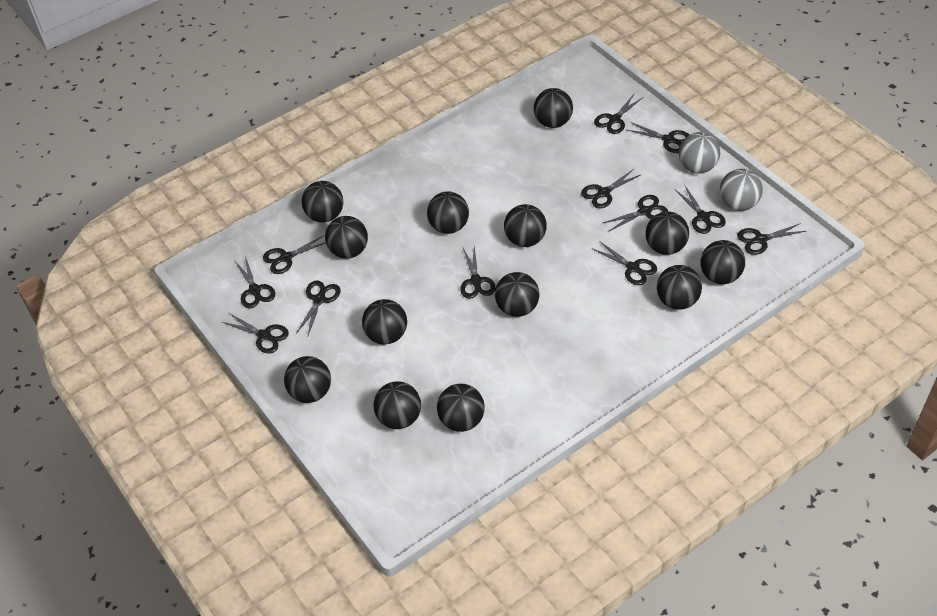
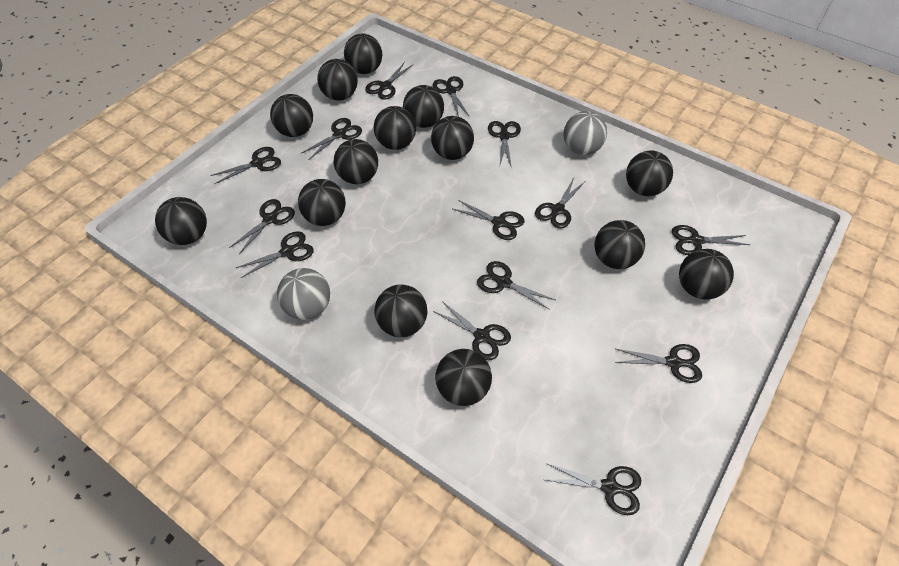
black ball: [284,356,331,403] [302,181,344,222] [325,216,368,259] [362,299,407,344] [373,381,421,429] [427,191,469,234] [437,384,485,432] [495,272,539,317] [504,204,547,247] [534,88,573,128] [645,212,689,255] [657,265,702,310] [700,240,745,284] = 13 -> [155,197,207,245] [270,94,313,137] [298,179,346,226] [317,59,358,101] [334,139,378,184] [344,33,382,74] [373,106,416,150] [374,284,428,337] [403,85,444,128] [431,116,474,160] [435,349,492,406] [594,220,645,269] [626,151,673,196] [679,249,734,300] = 14
black scissors: [222,313,289,354] [234,256,275,308] [263,235,326,274] [296,280,340,335] [460,246,496,299] [581,169,642,208] [592,241,657,285] [594,94,642,134] [603,195,668,232] [627,122,689,153] [674,184,726,234] [737,223,806,255] = 12 -> [210,147,281,184] [229,199,295,254] [236,231,314,278] [302,118,362,159] [365,62,413,100] [433,76,469,117] [433,301,511,360] [453,200,525,240] [477,261,555,310] [488,121,521,168] [535,178,585,229] [546,463,641,515] [615,344,702,383] [672,225,750,255] = 14

